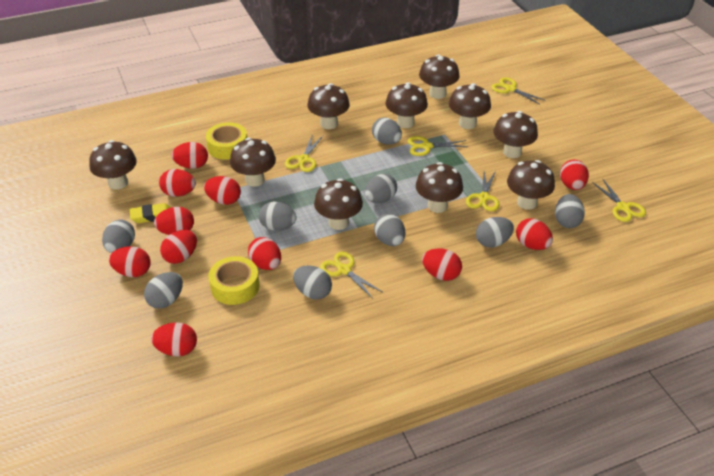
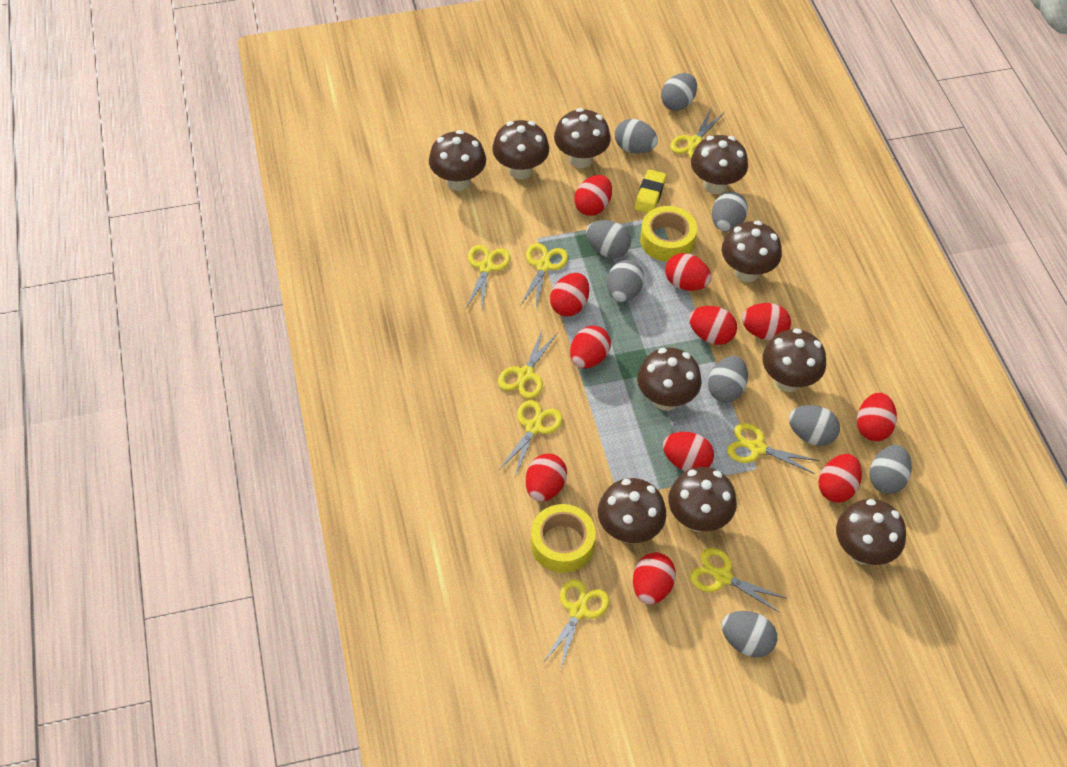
yellow scissors: [285,134,323,172] [320,252,382,299] [408,136,468,156] [466,171,500,212] [491,77,546,104] [592,178,646,222] = 6 -> [466,245,510,308] [498,328,557,399] [499,400,563,476] [520,243,568,308] [543,579,609,671] [670,109,725,159] [690,548,786,613] [727,423,820,474] = 8

